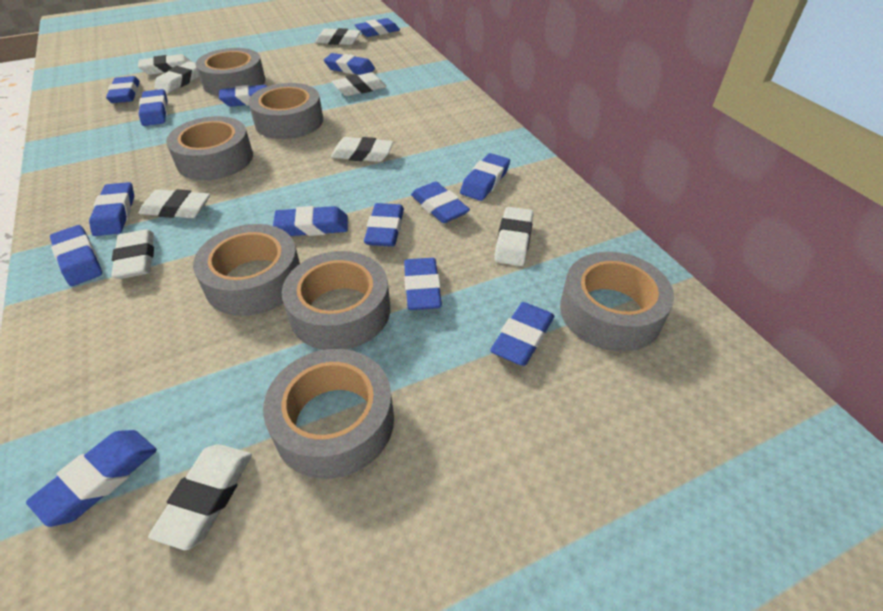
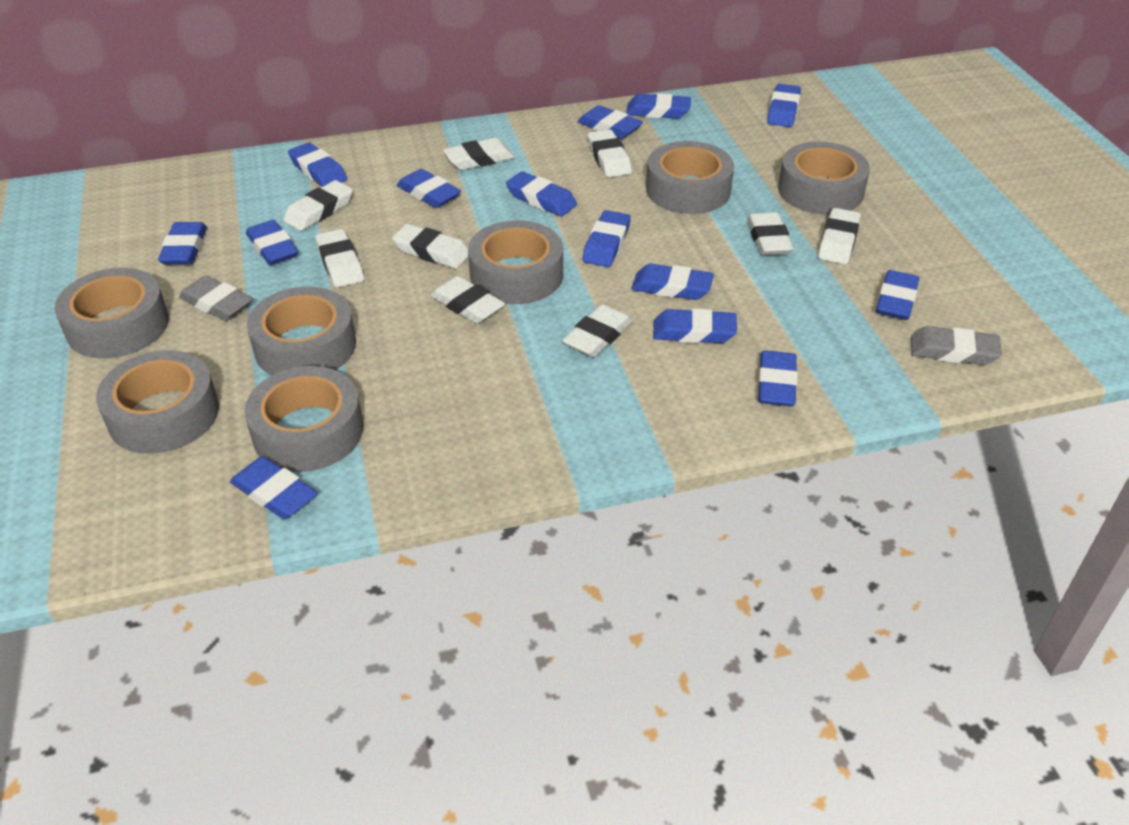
grey eraser: none = 0 -> [179,275,253,321] [911,326,1002,365] = 2

